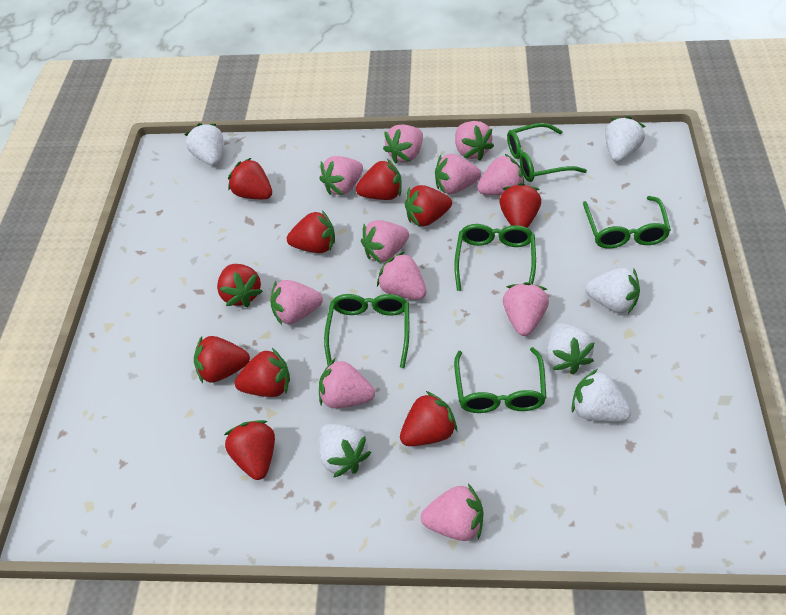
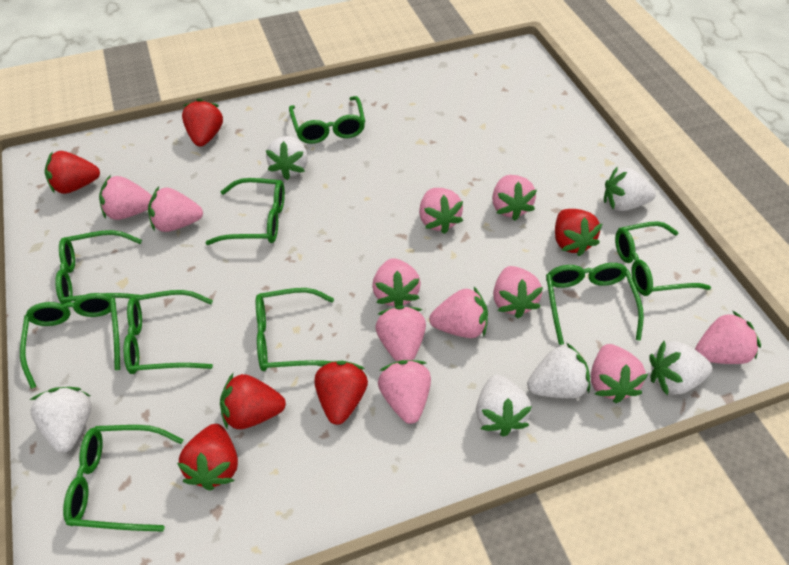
green glasses: [324,294,409,368] [454,224,536,291] [454,347,547,413] [507,123,587,182] [583,196,671,249] = 5 -> [20,293,120,389] [55,230,142,304] [63,425,183,532] [123,290,213,374] [205,178,285,245] [256,288,334,371] [289,96,365,144] [546,263,644,345] [615,221,711,296] = 9
red strawberry: [194,336,250,383] [217,264,263,307] [224,420,275,480] [228,158,272,199] [235,348,290,397] [287,210,335,253] [356,159,402,200] [400,391,457,446] [405,185,452,227] [499,183,541,228] = 10 -> [45,151,100,194] [177,424,238,491] [182,99,224,147] [220,373,286,429] [314,361,368,425] [555,209,602,256] = 6

